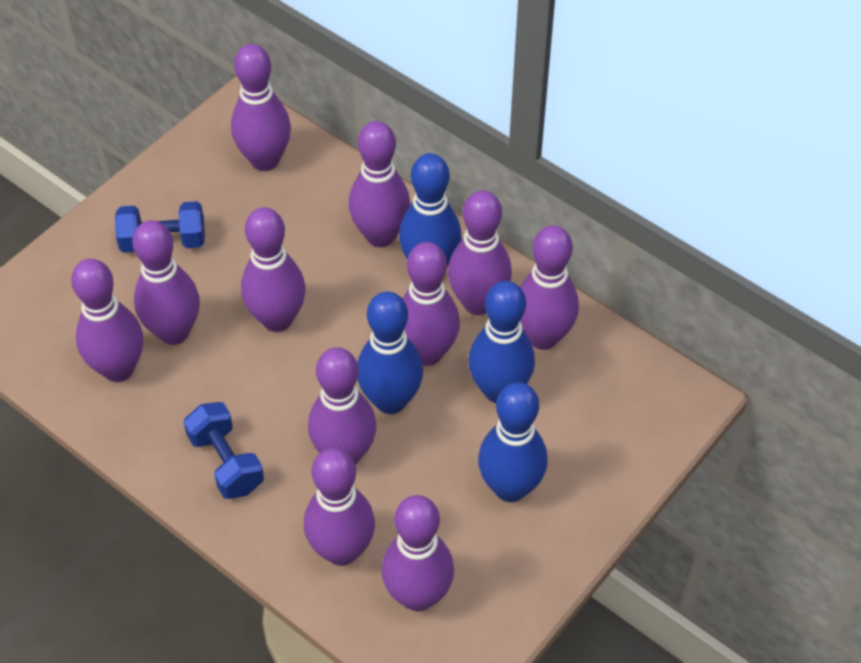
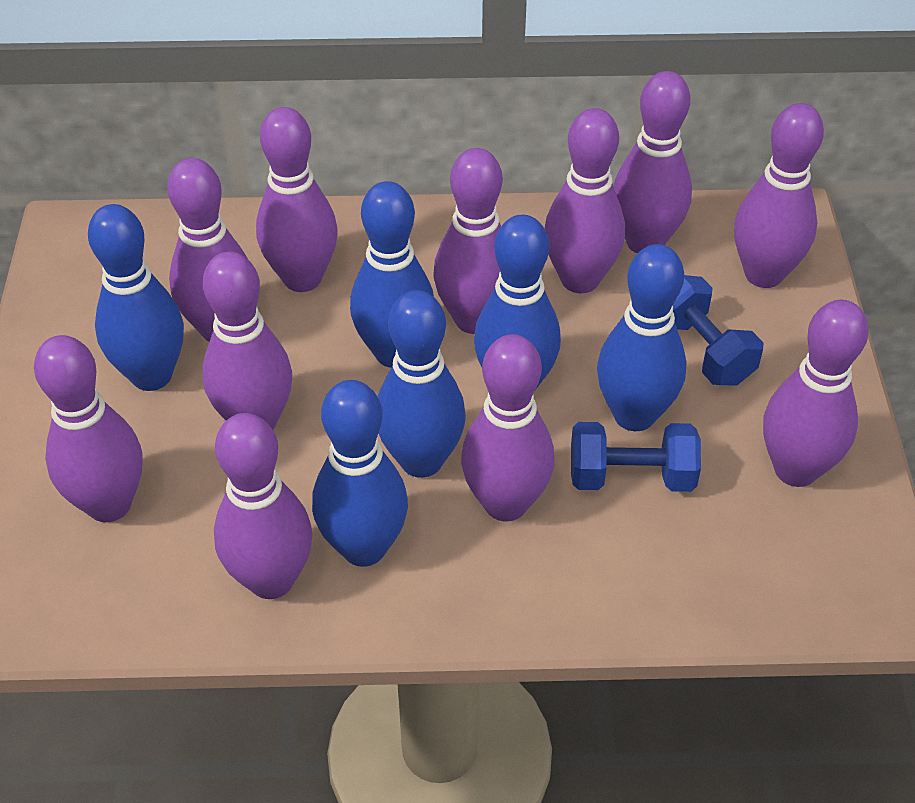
blue bowling pin: [357,292,423,414] [399,153,461,267] [468,281,535,403] [478,382,548,502] = 4 -> [88,204,184,391] [312,380,408,567] [350,181,434,368] [377,290,466,478] [474,215,561,392] [597,244,686,431] = 6

